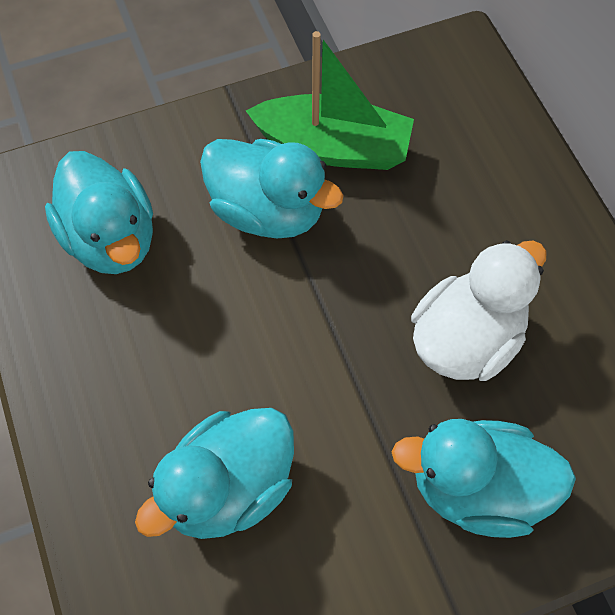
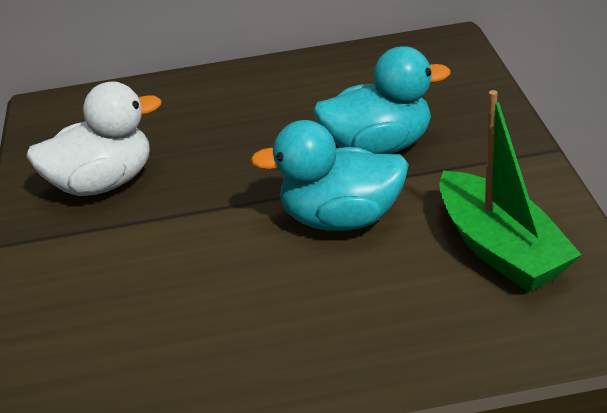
turquoise duck: [45,151,153,274] [135,408,294,539] [200,139,344,239] [392,419,576,538] = 4 -> [250,120,409,231] [314,46,450,154] = 2

